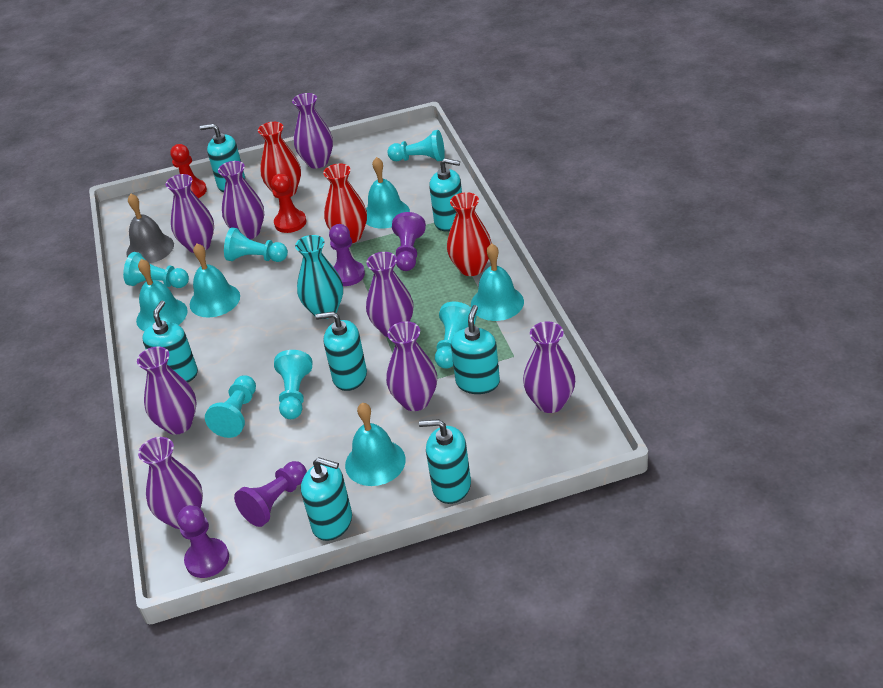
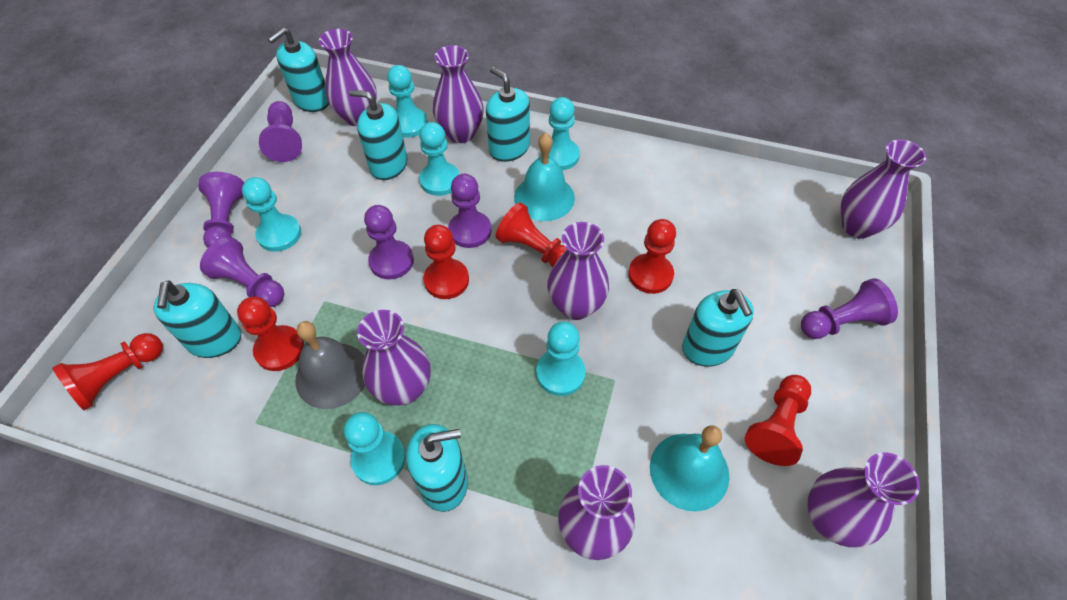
purple pawn: [177,505,229,578] [234,461,307,527] [329,224,365,286] [392,212,426,271] = 4 -> [198,172,244,248] [200,237,284,307] [259,101,302,162] [364,205,414,279] [448,174,491,248] [801,278,898,339] = 6
purple vase: [137,347,196,435] [138,437,203,529] [166,174,214,253] [218,161,264,239] [292,93,333,168] [366,252,413,337] [386,321,437,411] [523,322,575,413] = 8 -> [319,29,377,126] [357,310,431,406] [433,45,484,143] [547,222,609,320] [558,465,635,560] [808,452,920,547] [841,140,926,239] = 7
red pawn: [170,144,207,198] [271,174,306,233] = 2 -> [52,333,163,410] [237,297,304,371] [423,225,469,299] [495,202,567,268] [628,219,676,294] [745,375,811,466] = 6
red vase: [258,122,301,197] [323,164,367,243] [447,192,492,276] = 3 -> none = 0
turquoise bell: [136,259,188,331] [190,243,240,317] [345,402,406,486] [366,157,410,229] [471,244,524,321] = 5 -> [514,133,575,221] [650,425,729,511] = 2
turquoise soap dispenser: [142,301,198,383] [200,124,245,192] [301,457,352,541] [315,312,367,391] [419,419,471,504] [429,158,462,232] [451,305,500,394] = 7 -> [153,280,241,358] [268,27,329,112] [349,90,407,180] [406,424,468,512] [486,67,530,162] [682,289,754,367] = 6
turquoise vase: [295,235,343,319] = 1 -> none = 0

